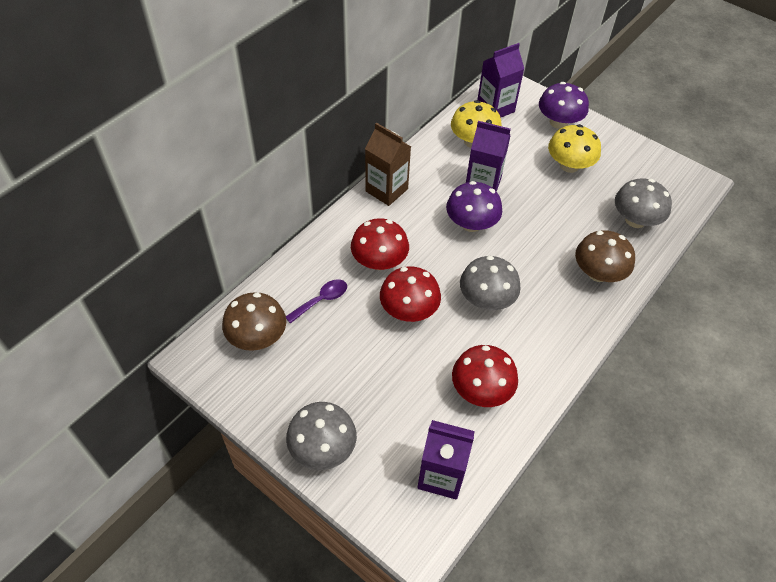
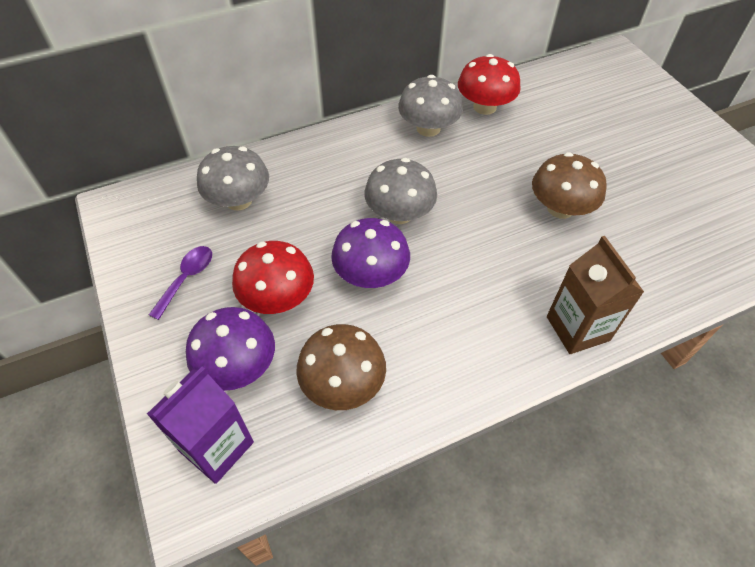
purple carton: [417,420,475,499] [466,121,511,192] [477,43,524,118] = 3 -> [147,366,254,484] = 1
red mushroom: [351,218,409,270] [380,266,441,322] [452,345,518,407] = 3 -> [232,241,314,314] [458,54,521,115] = 2
yellow mushroom: [451,100,502,148] [548,124,601,173] = 2 -> none = 0

